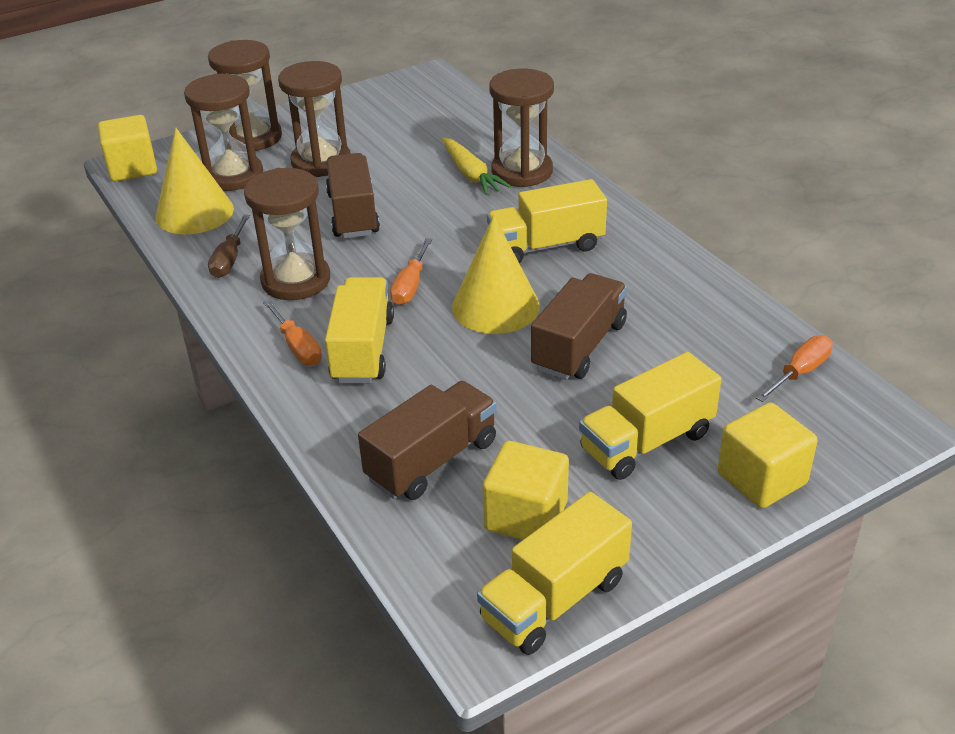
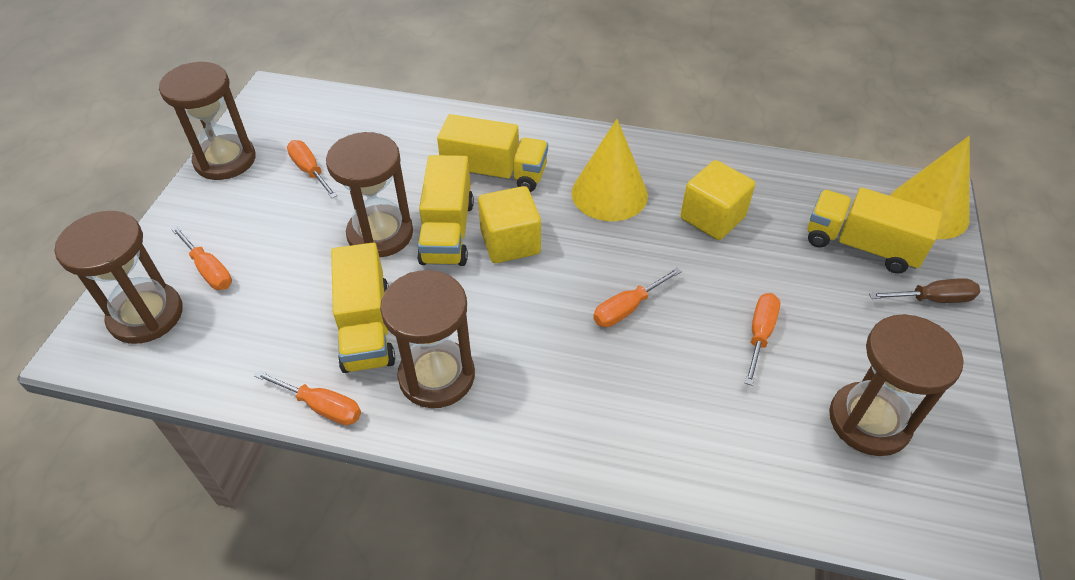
brown truck: [326,153,380,238] [358,381,497,500] [531,273,627,380] = 3 -> none = 0
orange screwdriver: [263,300,322,365] [390,238,432,305] [756,335,833,402] = 3 -> [171,226,232,290] [254,370,361,425] [287,140,337,198] [593,268,682,327] [745,293,780,386] = 5
yellow carrot: [442,137,511,195] = 1 -> none = 0
yellow cube: [98,115,157,181] [483,441,569,540] [717,402,818,508] = 3 -> [478,186,541,263] [680,160,755,240] = 2

